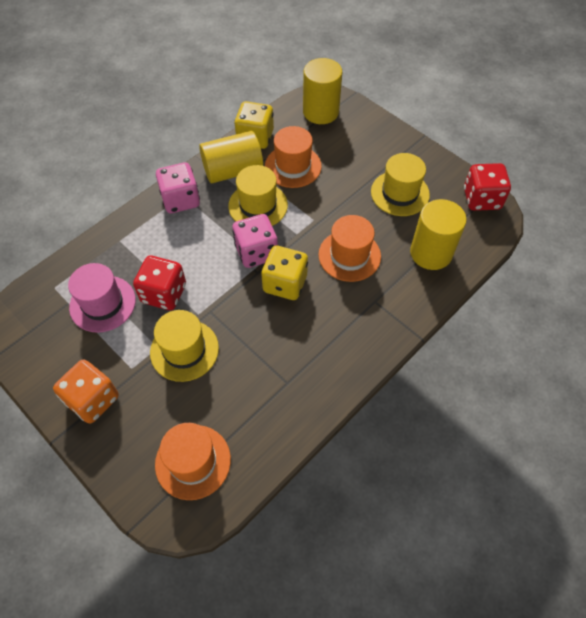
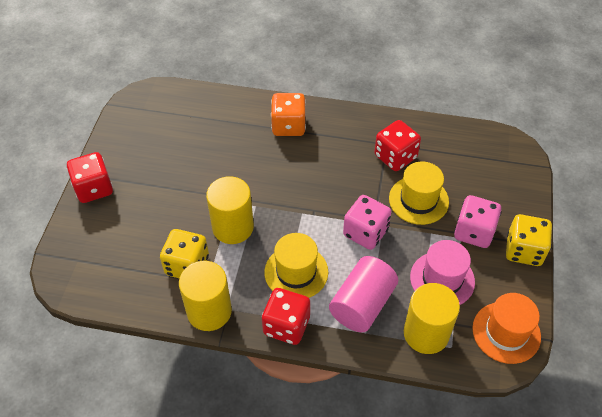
orange hat: [155,423,231,500] [265,126,322,188] [318,215,381,282] = 3 -> [472,293,541,364] = 1
pink cylinder: none = 0 -> [329,256,398,332] = 1
red dice: [133,256,186,310] [464,163,511,211] = 2 -> [67,152,113,203] [262,288,310,345] [374,120,421,171] = 3
yellow hat: [150,310,219,382] [228,165,288,226] [371,153,430,216] = 3 -> [264,233,328,298] [389,161,449,225] = 2

